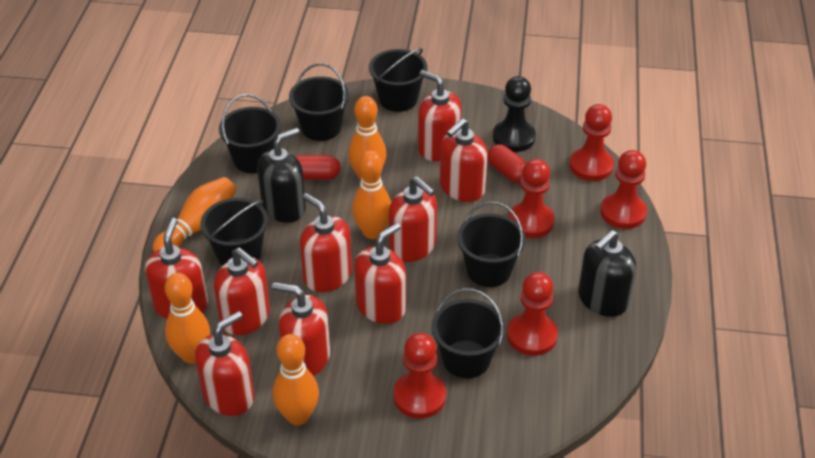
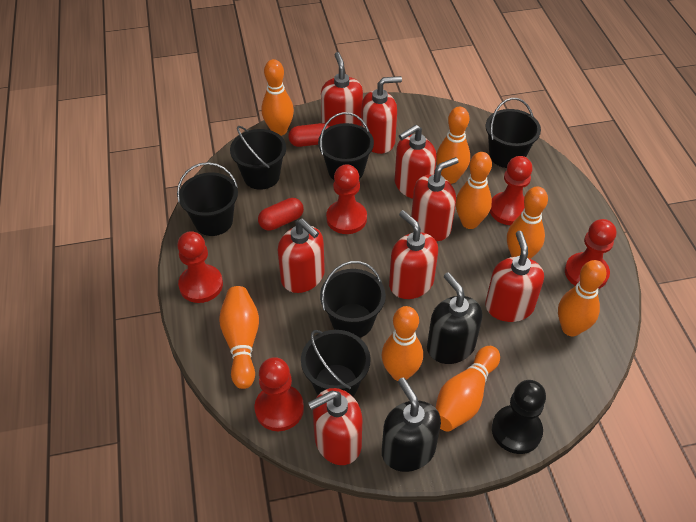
orange bowling pin: [153,177,236,252] [165,273,210,364] [272,334,319,425] [348,96,387,181] [352,150,391,239] = 5 -> [219,286,259,389] [262,59,294,136] [382,306,423,381] [436,107,470,184] [436,346,500,432] [456,152,492,229] [507,186,548,259] [558,260,606,336] = 8
red soap dispenser: [145,218,208,319] [195,311,255,416] [214,248,270,335] [272,282,330,376] [300,193,352,292] [354,223,406,324] [389,176,437,262] [418,70,462,161] [440,118,488,202] = 9 -> [278,219,325,293] [308,388,362,465] [321,52,363,126] [361,76,402,154] [389,210,438,299] [395,125,437,199] [411,157,459,241] [485,231,544,322] = 8

